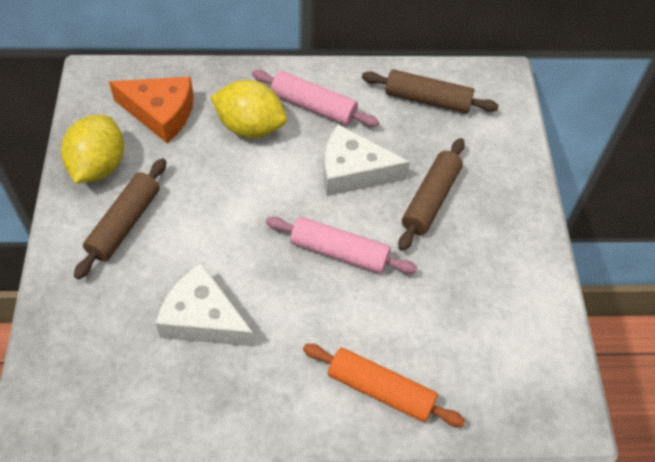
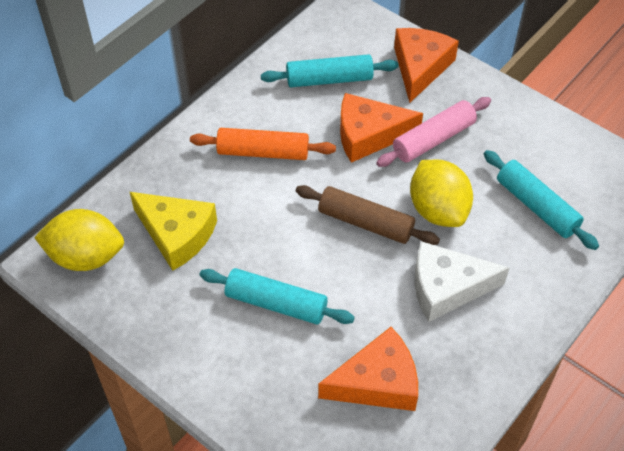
brown rolling pin: [74,158,166,279] [362,69,499,114] [398,138,465,251] = 3 -> [296,185,440,245] = 1
orange cheese: [109,77,194,143] = 1 -> [318,327,418,411] [340,93,423,163] [394,28,459,103] = 3
pink rolling pin: [252,70,379,127] [266,217,417,274] = 2 -> [376,97,491,167] = 1
turquoise rolling pin: none = 0 -> [200,268,355,324] [261,54,398,87] [484,150,599,250] = 3
white cheese: [155,263,255,347] [324,124,410,196] = 2 -> [414,241,509,322] = 1
yellow cheese: none = 0 -> [130,192,217,271] = 1

